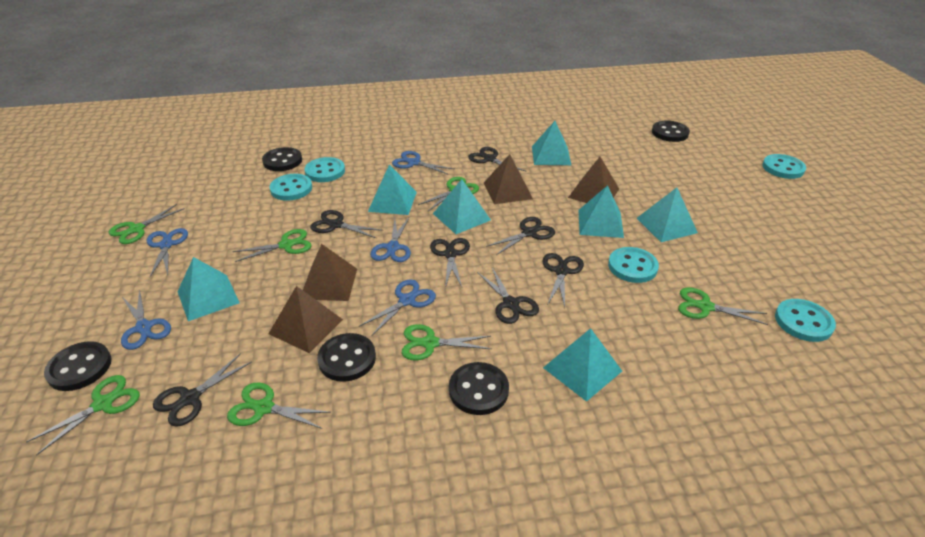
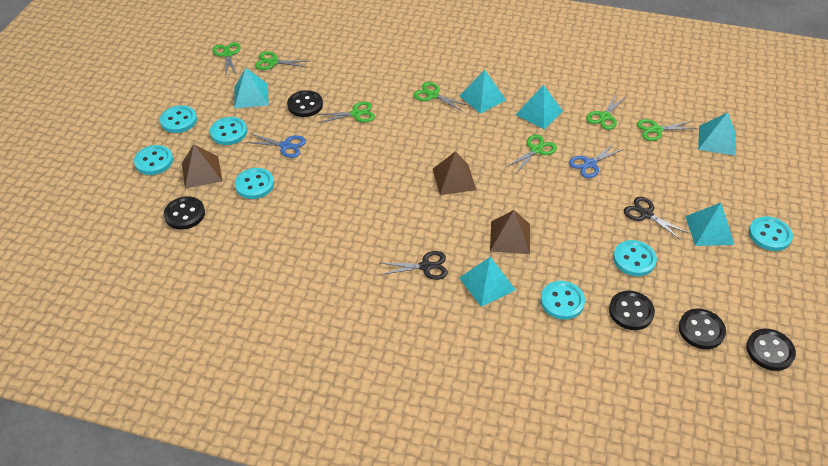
black scissors: [153,353,252,427] [310,210,383,238] [430,238,470,288] [468,147,527,172] [477,268,539,324] [486,217,555,255] [542,253,584,307] = 7 -> [380,251,448,280] [624,197,688,240] = 2
blue scissors: [121,289,171,350] [146,228,188,277] [359,279,436,335] [370,217,411,262] [392,151,454,175] = 5 -> [245,134,306,158] [569,143,624,178] = 2
brown pyramid: [268,286,343,353] [303,244,357,301] [484,154,533,204] [568,157,619,203] = 4 -> [182,144,222,189] [433,151,476,195] [490,210,530,254] = 3
turquoise button: [269,174,312,201] [305,157,345,182] [608,247,659,283] [762,154,806,179] [775,299,836,342] = 5 -> [134,145,173,175] [160,105,197,133] [210,117,247,145] [235,168,274,199] [540,281,585,320] [613,240,657,276] [749,216,793,251] = 7
turquoise pyramid: [177,257,240,321] [368,164,417,215] [433,179,491,234] [532,121,571,165] [543,328,622,402] [578,185,624,238] [637,187,698,242] = 7 -> [234,68,269,108] [459,70,506,114] [459,257,516,307] [516,85,563,129] [685,203,735,246] [698,112,735,156] = 6

